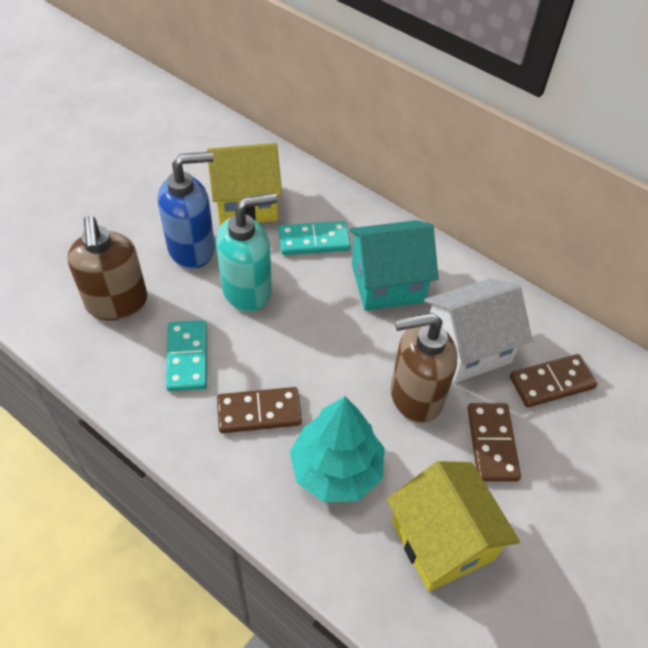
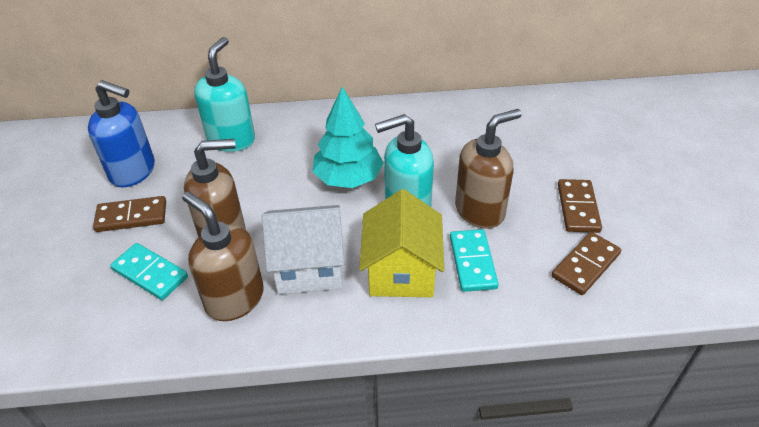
brown soap dispenser: [67,216,148,321] [391,313,457,423] = 2 -> [182,192,264,321] [184,139,246,237] [455,109,522,229] = 3
turquoise house: [349,220,439,311] = 1 -> none = 0
turquoise soap dispenser: [216,193,277,312] = 1 -> [194,37,255,152] [375,114,434,207] = 2
yellow house: [207,143,282,226] [387,461,520,592] = 2 -> [359,189,444,297] = 1

